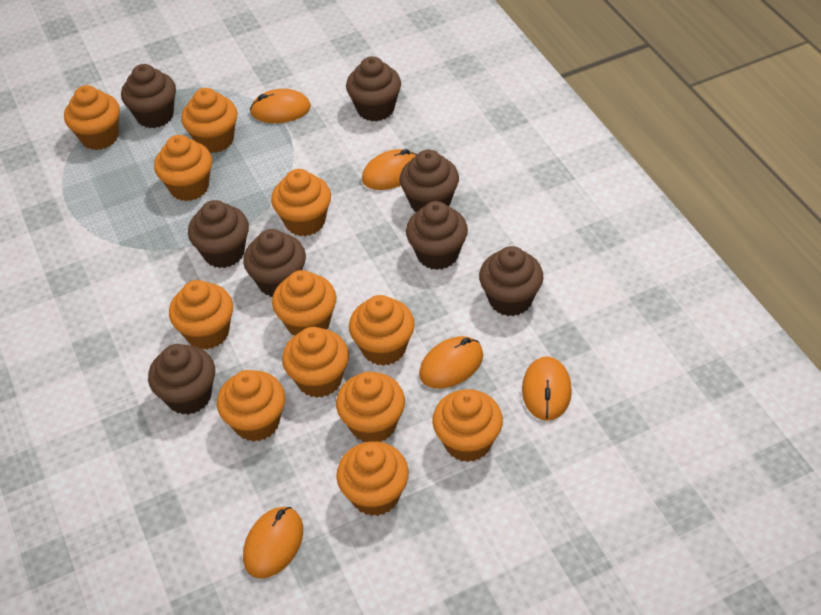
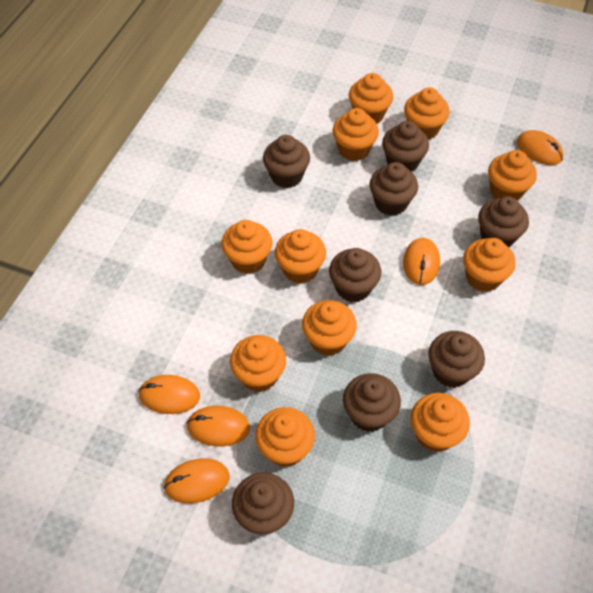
orange cupcake: [64,85,120,150] [154,135,212,201] [169,280,233,350] [181,88,238,153] [217,370,285,442] [271,169,331,236] [272,270,336,336] [282,327,349,398] [336,372,405,442] [336,441,409,516] [349,295,415,366] [432,389,503,462] = 12 -> [221,220,272,274] [230,335,286,392] [255,407,315,467] [275,229,326,284] [302,300,357,356] [333,108,379,161] [349,73,393,123] [404,87,450,139] [411,393,470,452] [463,238,516,292] [488,150,537,201] = 11

